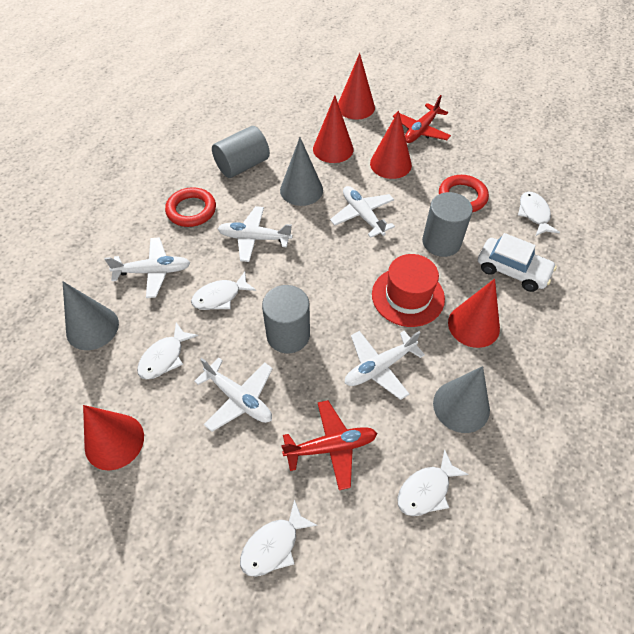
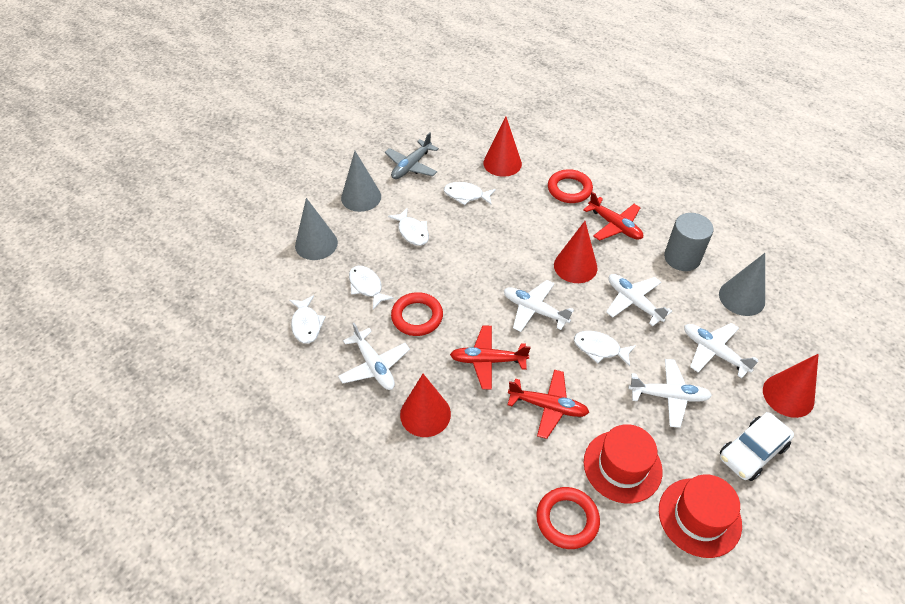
grey cylinder: [212,126,270,178] [262,285,310,354] [422,192,473,257] = 3 -> [664,213,714,271] = 1
grey plane: none = 0 -> [385,132,439,179] = 1
red cone: [83,405,144,471] [313,96,354,163] [338,53,375,120] [370,110,412,179] [448,279,500,348] = 5 -> [400,374,451,437] [483,117,522,177] [554,221,598,283] [763,354,819,418] = 4
red hat: [372,254,445,327] = 1 -> [584,424,663,503] [659,474,742,558] = 2
red plane: [281,400,377,490] [393,95,451,143] = 2 -> [450,325,531,390] [507,370,590,439] [583,192,643,241] = 3
red ring: [165,187,216,227] [439,175,489,212] = 2 -> [391,292,443,336] [536,487,600,549] [548,169,593,203] = 3

